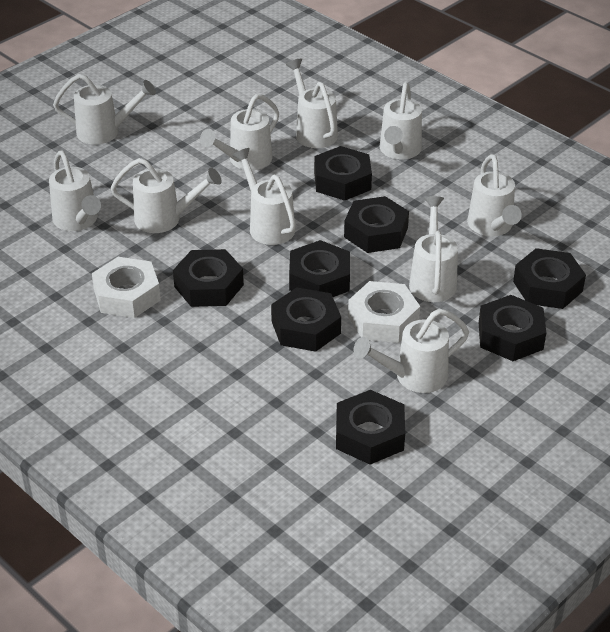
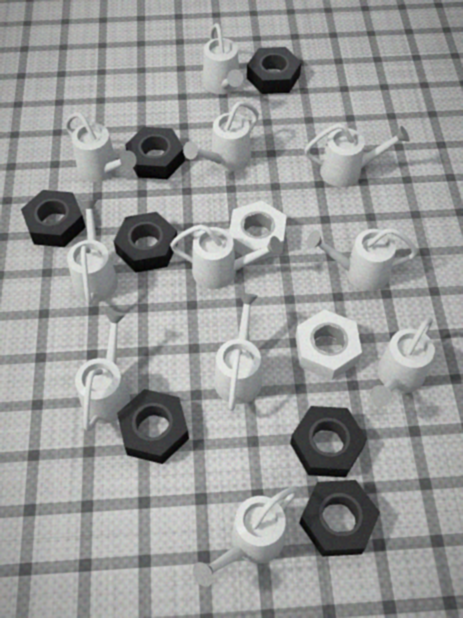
black nut: [173,249,244,307] [271,287,341,352] [289,240,350,297] [314,146,372,201] [336,390,405,464] [344,196,409,253] [479,295,546,361] [513,248,586,309] = 8 -> [21,190,86,247] [113,212,178,272] [117,389,189,464] [125,127,185,179] [247,47,301,94] [290,406,367,477] [299,480,380,557] = 7
white watering can: [49,151,101,231] [53,74,156,145] [111,158,222,233] [200,94,279,170] [232,148,296,245] [286,59,338,148] [354,309,469,393] [380,82,422,159] [409,196,458,302] [467,154,522,236] = 10 -> [65,112,136,182] [67,200,118,304] [75,311,130,431] [170,224,282,289] [183,101,259,171] [193,487,298,587] [203,23,243,94] [214,293,262,411] [304,123,409,187] [306,228,418,291] [370,317,434,406] = 11

